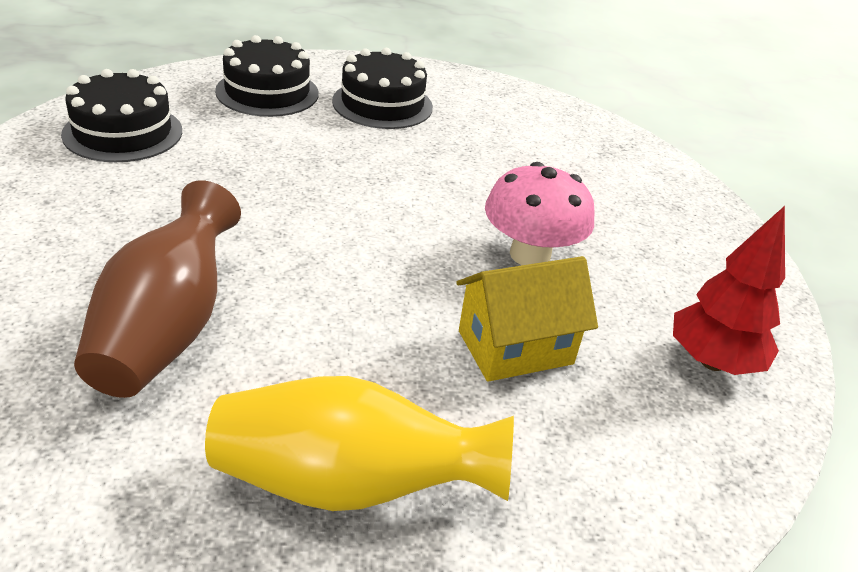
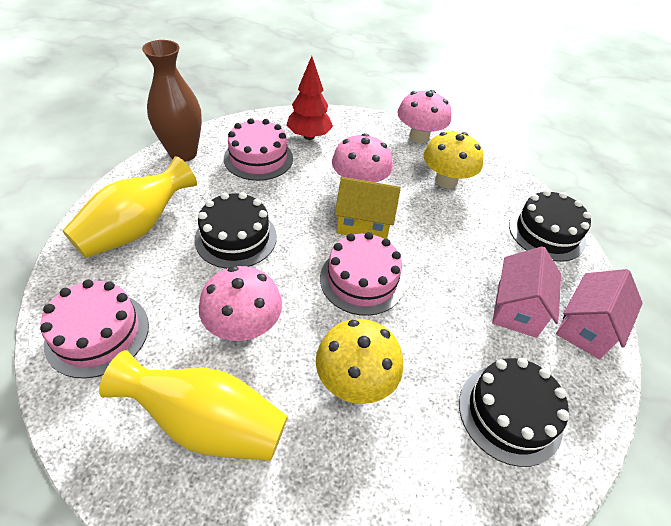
pink cake: none = 0 -> [40,279,149,378] [224,118,293,181] [320,232,405,316] = 3
pink house: none = 0 -> [492,246,561,338] [556,269,643,359] = 2
pink mushroom: [485,162,595,265] = 1 -> [199,266,282,341] [332,133,393,182] [398,90,452,143] = 3
yellow mushroom: none = 0 -> [316,319,403,404] [423,132,484,188] = 2
yellow vase: [205,376,514,511] = 1 -> [62,156,197,258] [99,350,288,461] = 2

